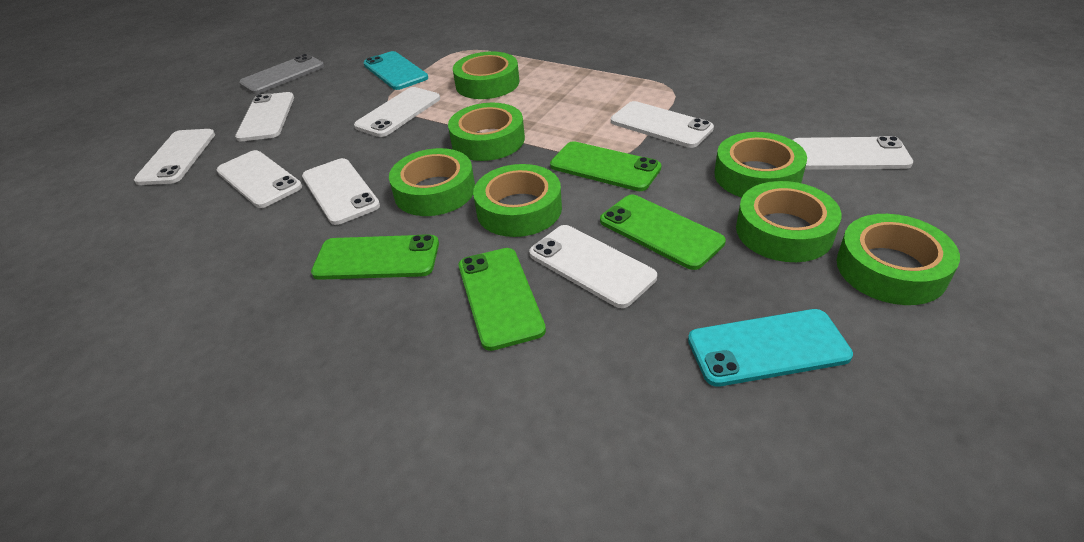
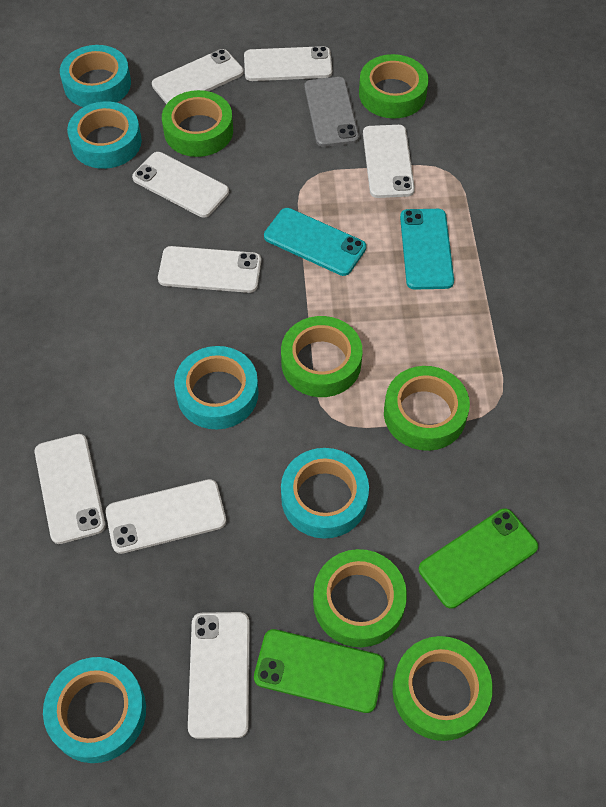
green phone: [311,234,439,280] [459,248,546,351] [550,141,661,191] [600,195,726,270] = 4 -> [254,629,384,713] [419,508,538,609] = 2
green tape: [389,148,475,216] [448,103,525,161] [453,51,519,99] [473,164,562,237] [714,132,807,197] [736,181,841,262] [836,214,960,305] = 7 -> [162,90,233,157] [281,316,363,397] [313,549,407,647] [359,54,429,119] [384,366,470,451] [392,636,493,741] = 6
turquoise tape: none = 0 -> [43,657,146,763] [60,45,131,107] [67,101,142,169] [174,346,259,429] [281,448,369,539] = 5

